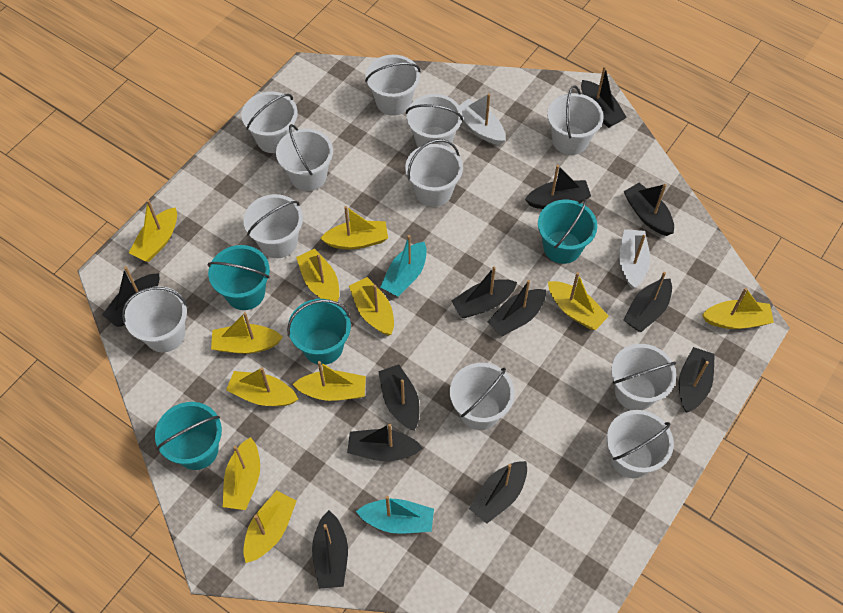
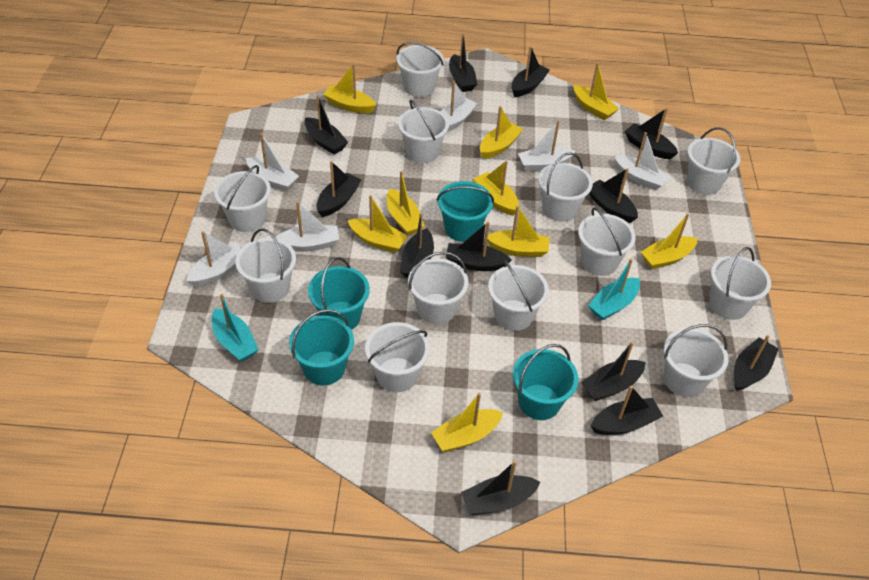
white boat: [459,93,506,145] [619,229,650,289] = 2 -> [187,231,242,287] [246,133,299,191] [275,201,339,252] [440,81,477,132] [518,120,576,171] [614,132,670,190] = 6
white bucket: [122,286,188,352] [241,91,298,153] [243,194,303,258] [276,124,333,191] [365,55,421,116] [405,139,463,207] [406,94,463,148] [450,363,515,430] [547,85,604,155] [607,410,674,478] [611,344,676,410] = 11 -> [214,165,271,232] [236,229,296,303] [365,322,430,392] [396,42,444,97] [398,100,449,163] [408,252,469,324] [488,260,549,331] [539,152,593,222] [578,207,636,276] [664,324,729,397] [687,127,740,195] [709,247,771,320] = 12
yellow boat: [129,200,177,262] [211,312,283,354] [223,437,260,510] [226,367,298,406] [243,490,297,563] [293,361,366,401] [296,249,339,302] [320,206,388,250] [349,277,394,336] [548,272,609,330] [702,288,774,329] = 11 -> [323,64,376,113] [348,195,408,253] [387,171,425,235] [431,392,503,452] [473,160,519,216] [480,106,523,159] [487,206,550,257] [574,63,619,120] [641,213,698,269] = 9

